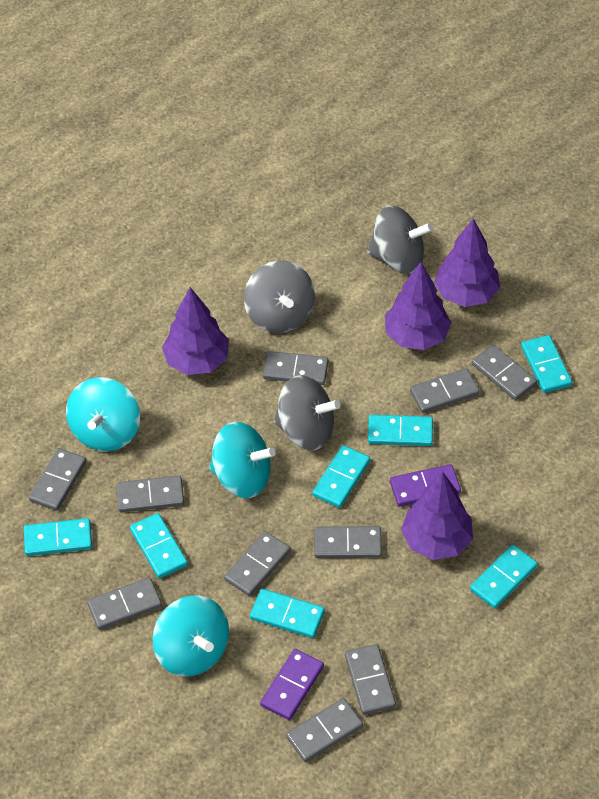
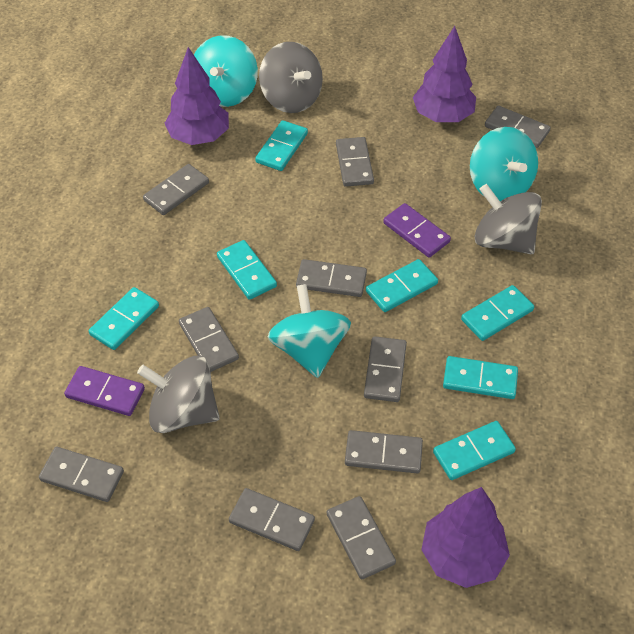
purple tree: [162,287,229,375] [385,262,451,350] [401,471,473,560] [434,218,500,307] = 4 -> [164,47,229,145] [413,26,476,122] [421,487,510,588] = 3

